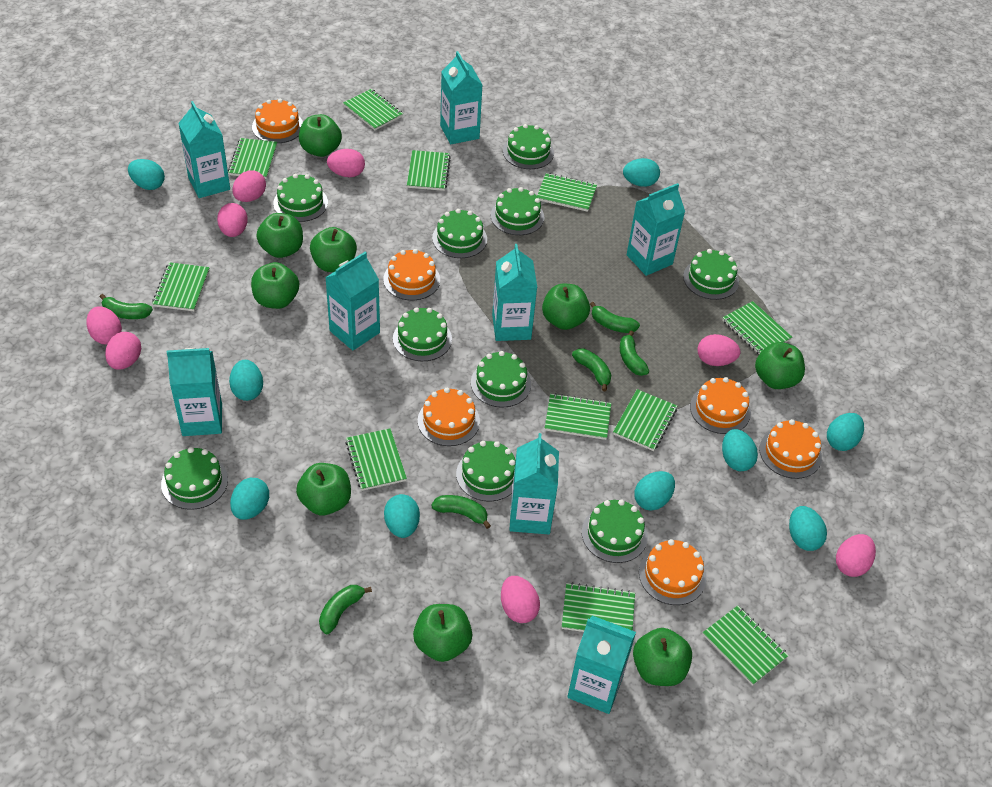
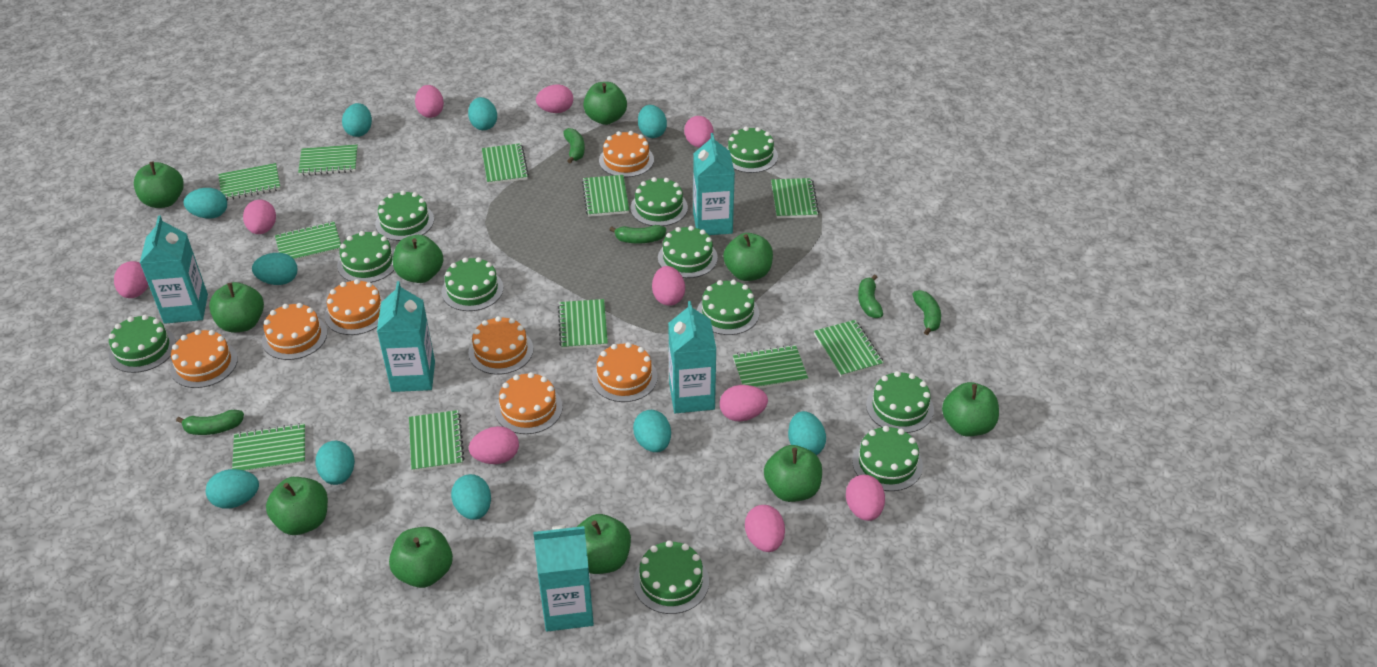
green apple: [251,262,299,309] [256,213,303,258] [296,463,351,515] [299,114,342,157] [310,227,357,272] [413,604,472,662] [542,284,590,330] [633,628,692,686] [755,342,805,389] = 9 -> [134,161,184,208] [209,282,264,333] [266,477,328,535] [389,527,453,588] [393,235,443,283] [577,514,631,574] [583,82,627,125] [723,233,773,281] [764,445,822,502] [942,382,999,437] = 10
green banana: [100,294,153,319] [319,585,372,634] [431,495,491,529] [572,349,611,391] [590,302,640,333] [620,331,649,376] = 6 -> [176,410,244,435] [563,128,585,163] [609,225,666,244] [858,274,883,318] [912,290,941,335] = 5
green cake: [161,447,228,510] [273,174,328,222] [393,307,452,361] [432,209,487,258] [456,441,516,501] [471,351,531,407] [491,187,544,235] [503,124,554,169] [582,499,648,563] [683,249,739,300] = 10 -> [109,315,176,373] [337,231,395,283] [375,190,434,241] [441,257,503,311] [630,177,688,226] [633,540,709,614] [658,226,718,278] [697,280,759,335] [726,127,778,173] [852,426,923,491] [866,371,934,433] = 11
orange cake: [252,99,303,143] [383,249,440,300] [418,388,480,446] [639,539,706,605] [690,377,751,434] [759,419,822,479] = 6 -> [170,329,238,388] [262,303,327,360] [325,279,384,335] [469,316,533,375] [495,372,563,434] [592,342,658,402] [599,131,654,177] = 7
pink egg: [86,306,122,344] [105,332,141,370] [217,203,248,237] [232,170,266,202] [327,149,365,177] [501,576,540,623] [697,334,741,366] [836,534,876,577] = 8 -> [114,261,148,298] [243,200,276,234] [415,85,444,118] [469,426,519,464] [536,84,573,113] [652,266,685,306] [684,116,714,147] [720,385,768,422] [745,505,785,552] [846,475,885,521] = 10
turquoise carton: [167,348,222,436] [178,101,230,198] [325,252,380,350] [440,51,482,144] [492,244,537,341] [509,433,559,534] [567,616,636,714] [627,183,685,276] = 8 -> [140,215,208,324] [377,281,435,392] [533,525,594,632] [668,301,716,413] [693,133,735,235] = 5
turquoise egg: [128,159,165,190] [229,360,263,401] [230,478,269,520] [384,494,420,538] [623,158,660,187] [634,471,675,511] [722,429,758,471] [789,506,827,551] [827,413,864,451] = 9 -> [184,188,227,219] [206,469,259,509] [252,253,297,285] [315,441,355,485] [342,103,372,137] [451,474,491,520] [468,97,497,130] [633,410,671,452] [638,105,667,138] [788,411,826,455] = 10

